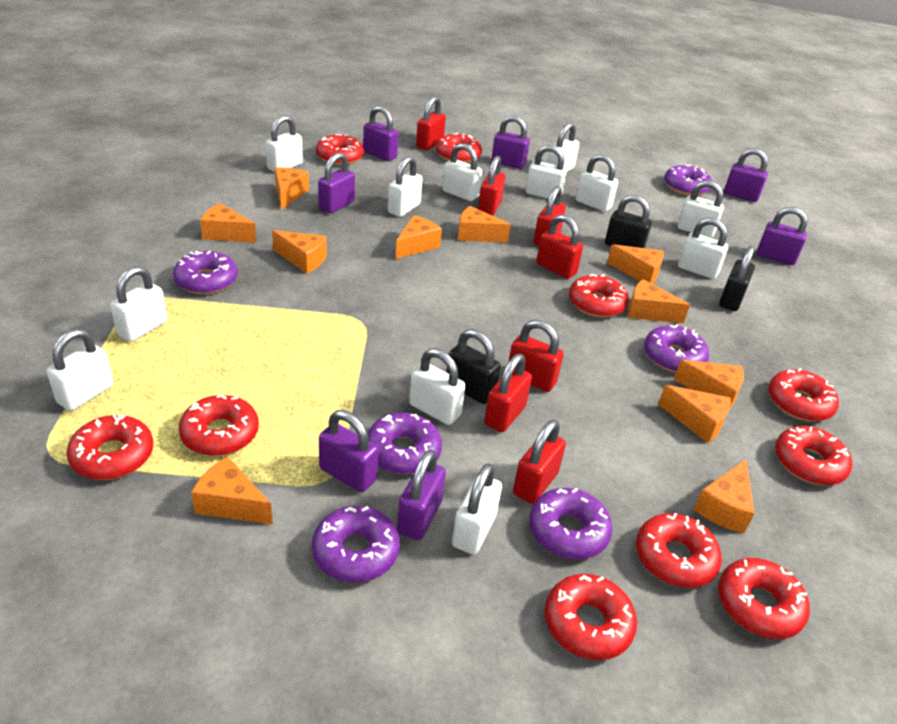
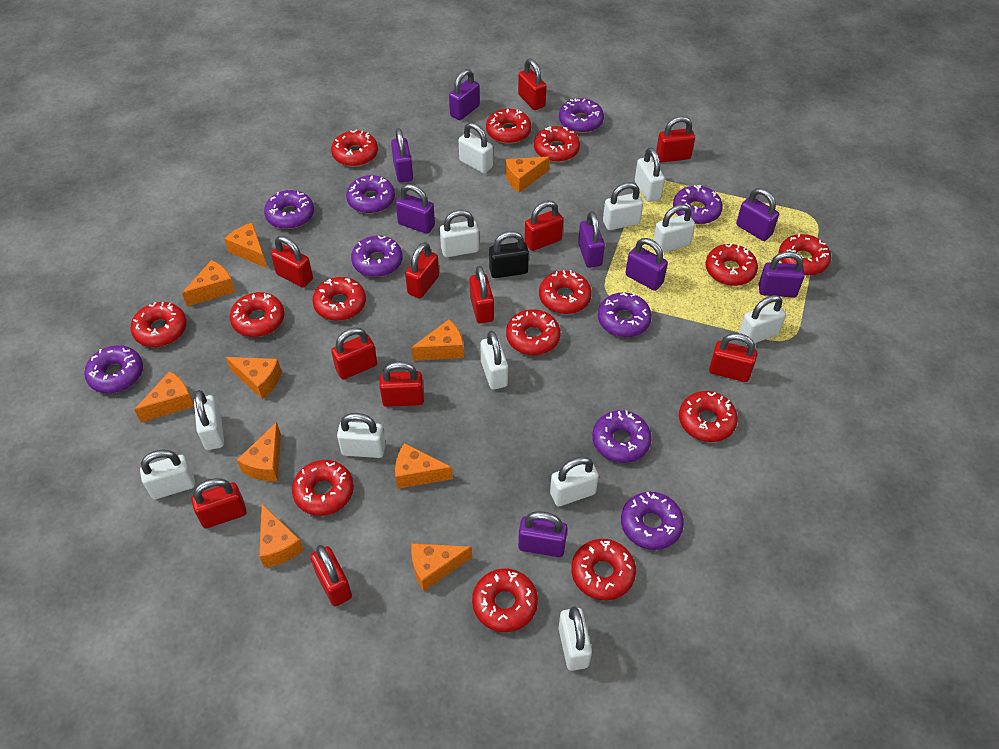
black padlock: [446,329,501,404] [605,195,652,248] [719,246,755,311] = 3 -> [489,231,529,278] = 1
orange cheese: [191,456,273,524] [200,203,257,243] [272,230,327,273] [275,168,309,210] [396,215,442,259] [458,206,511,243] [607,244,664,284] [628,279,690,323] [658,385,731,443] [674,360,744,410] [694,459,755,533] = 11 -> [134,371,194,422] [182,260,235,306] [224,223,267,268] [226,357,282,400] [237,422,281,481] [259,504,304,568] [395,443,453,489] [411,319,464,361] [411,543,472,591] [505,156,550,193] = 10
purple donut: [173,251,238,294] [312,506,400,583] [368,413,442,474] [529,488,613,559] [644,324,709,372] [664,164,712,195] = 6 -> [84,345,143,393] [264,190,314,229] [346,175,395,214] [351,236,403,277] [559,98,604,133] [592,410,652,463] [598,292,652,337] [621,492,684,550] [673,185,723,224] = 9
purple padlock: [318,152,355,214] [319,410,378,492] [363,106,398,161] [397,450,446,540] [492,116,530,169] [724,148,768,202] [757,207,808,265] = 7 -> [391,128,413,182] [396,184,435,234] [449,69,480,120] [518,511,567,557] [578,211,605,268] [626,238,668,291] [736,188,779,241] [759,251,805,298] = 8
red donut: [67,414,154,480] [179,394,259,456] [316,134,364,165] [436,133,482,163] [544,574,637,660] [569,274,629,317] [636,513,722,588] [718,558,810,639] [768,368,839,421] [775,426,852,485] = 10 -> [131,302,187,347] [230,292,284,337] [292,460,354,516] [312,277,366,321] [331,129,378,167] [472,568,538,632] [486,109,532,144] [506,309,561,355] [534,126,580,162] [539,270,592,314] [571,539,636,600] [679,391,738,442] [706,243,758,286] [778,234,831,276] = 14
red padlock: [416,96,446,150] [478,156,506,216] [484,354,532,432] [509,320,564,392] [513,420,566,504] [534,186,566,246] [537,214,583,279] = 7 -> [191,478,247,529] [271,236,313,288] [310,545,352,607] [331,328,377,380] [379,361,424,407] [405,242,439,299] [469,266,494,324] [518,59,547,110] [524,201,563,251] [656,116,695,162] [709,333,757,382] = 11

